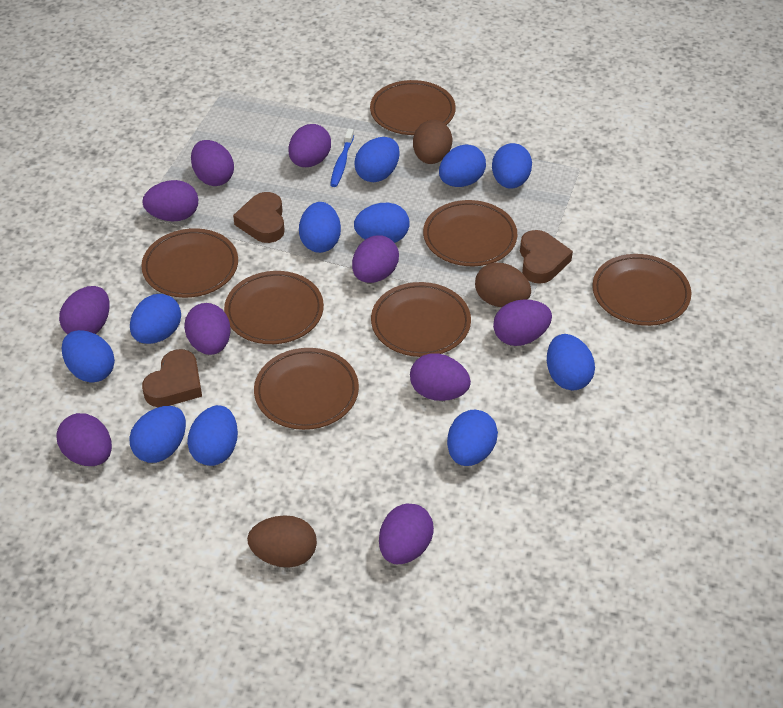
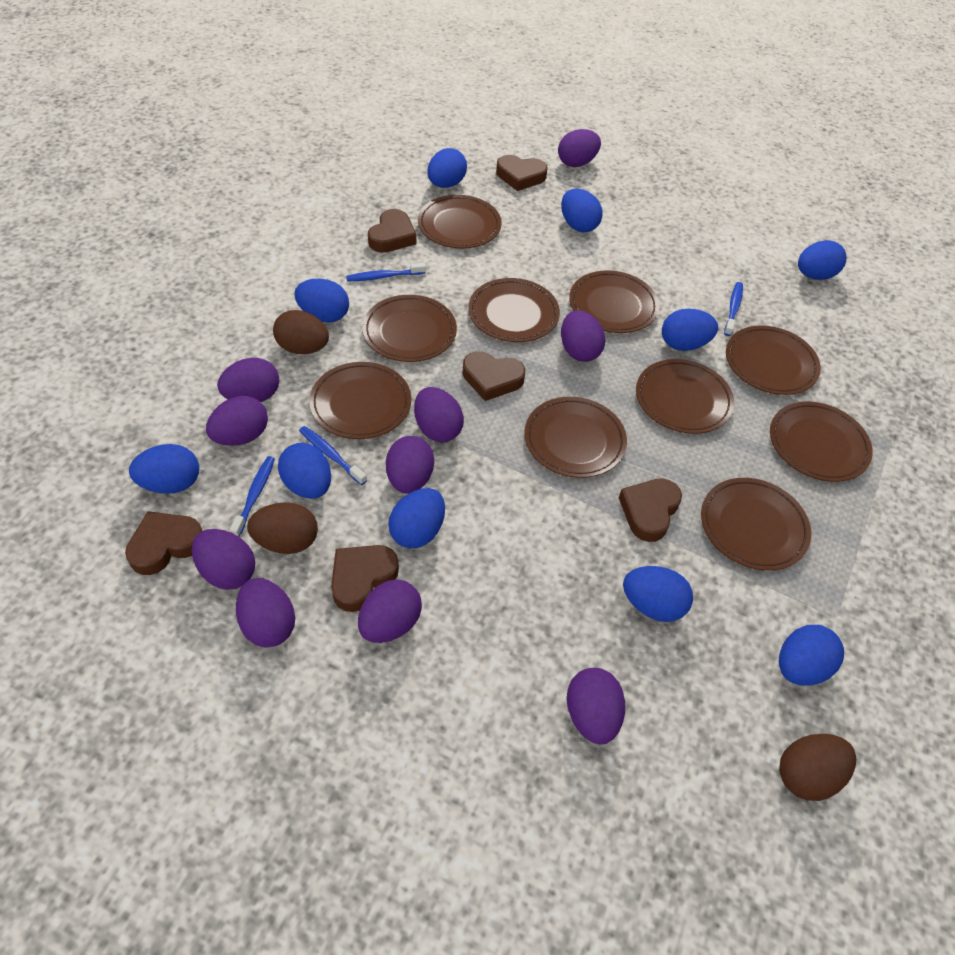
blue egg: [62,330,115,383] [129,406,186,463] [130,294,181,344] [187,405,238,466] [299,202,341,253] [354,137,400,182] [354,203,410,243] [439,144,486,187] [447,410,498,466] [492,143,532,189] [547,334,595,391] = 11 -> [129,444,199,494] [278,443,331,499] [294,279,349,323] [388,488,445,549] [427,148,467,188] [561,189,603,233] [623,566,693,622] [662,309,718,351] [779,625,844,686] [798,240,846,280] = 10
blue toothbrush: [330,129,354,187] = 1 -> [230,456,275,537] [299,426,367,485] [346,263,426,282] [724,282,743,336] = 4
brown heart: [142,349,202,407] [233,192,285,243] [520,230,573,284] = 3 -> [125,511,202,575] [331,545,399,612] [368,209,416,253] [463,351,525,401] [496,155,548,191] [619,478,682,542] = 6
brown plate: [141,228,238,298] [224,271,324,344] [254,348,359,430] [370,80,456,135] [371,282,471,357] [423,200,517,266] [592,254,691,326] = 7 -> [309,362,411,439] [362,295,457,362] [418,195,502,249] [468,278,560,342] [524,397,627,478] [569,270,659,333] [636,359,734,434] [701,478,811,571] [726,325,821,395] [770,402,873,482] = 10

